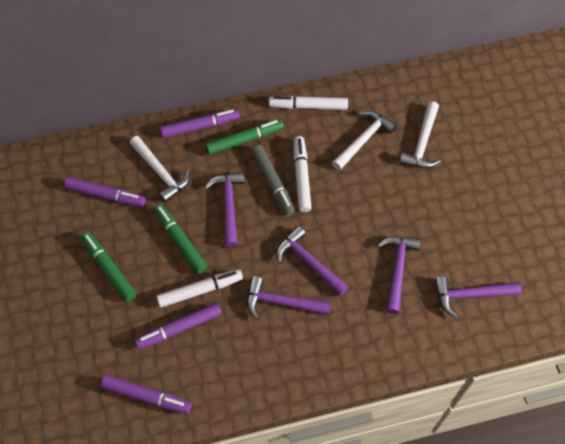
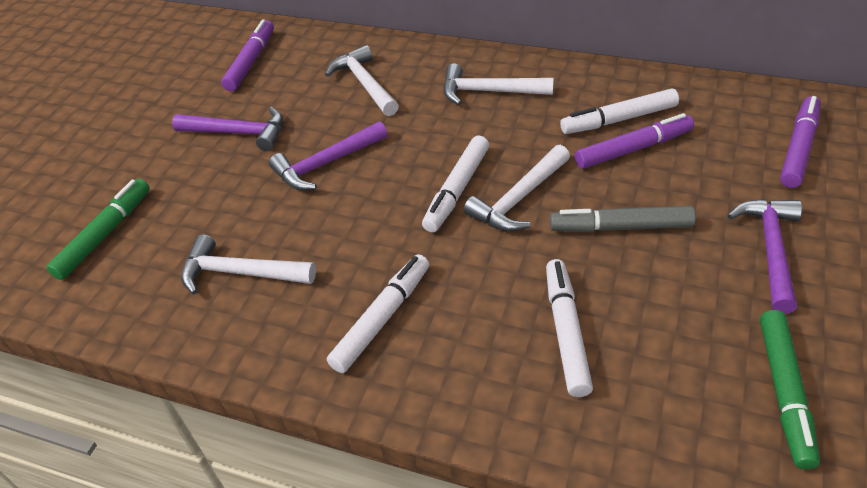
green marker: [81,232,137,302] [153,204,208,274] [205,119,283,155] = 3 -> [46,179,150,280] [760,310,820,469] = 2
purple hammer: [205,172,245,247] [247,276,331,320] [277,226,349,296] [377,236,420,314] [434,276,522,318] = 5 -> [172,107,283,151] [269,121,388,190] [728,199,802,314] = 3
purple marker: [64,177,146,207] [101,375,192,414] [135,303,221,349] [160,109,240,138] = 4 -> [221,19,274,91] [575,113,694,169] [780,96,821,188] = 3
white hammer: [129,136,191,203] [332,110,397,171] [399,101,441,168] = 3 -> [181,235,316,294] [325,45,399,116] [443,63,554,105] [464,145,570,232] = 4
white marker: [156,269,243,308] [269,96,348,110] [294,136,311,212] = 3 -> [327,254,429,373] [422,135,489,233] [546,259,593,397] [560,89,679,134] = 4

